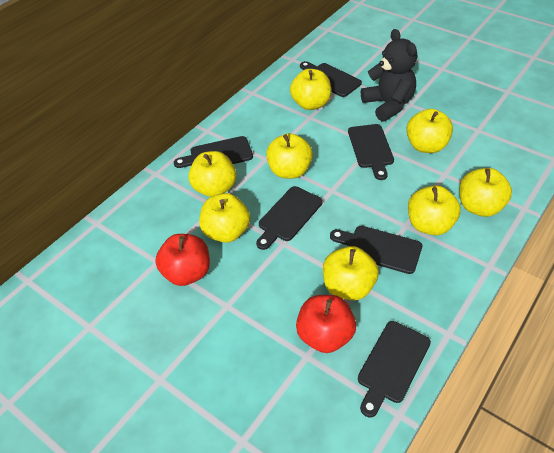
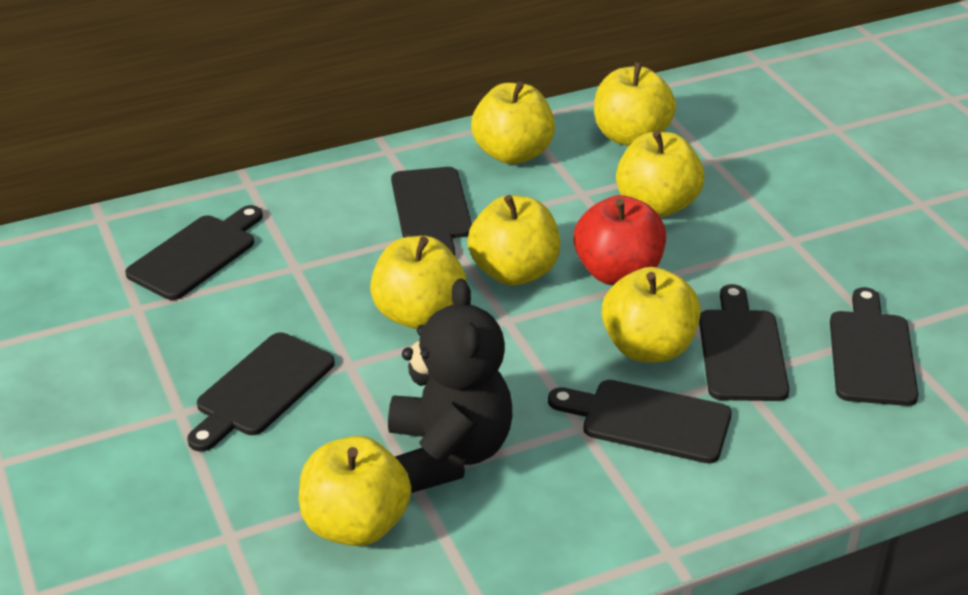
red apple: [155,234,210,286] [296,295,356,353] = 2 -> [574,195,666,285] = 1
yellow apple: [188,151,236,197] [199,193,250,243] [266,133,313,179] [290,69,331,110] [323,246,379,300] [406,109,453,153] [408,185,461,235] [459,168,512,217] = 8 -> [299,436,411,546] [370,236,467,329] [467,195,560,286] [471,81,555,164] [594,62,676,146] [602,267,701,363] [616,131,704,217] = 7

